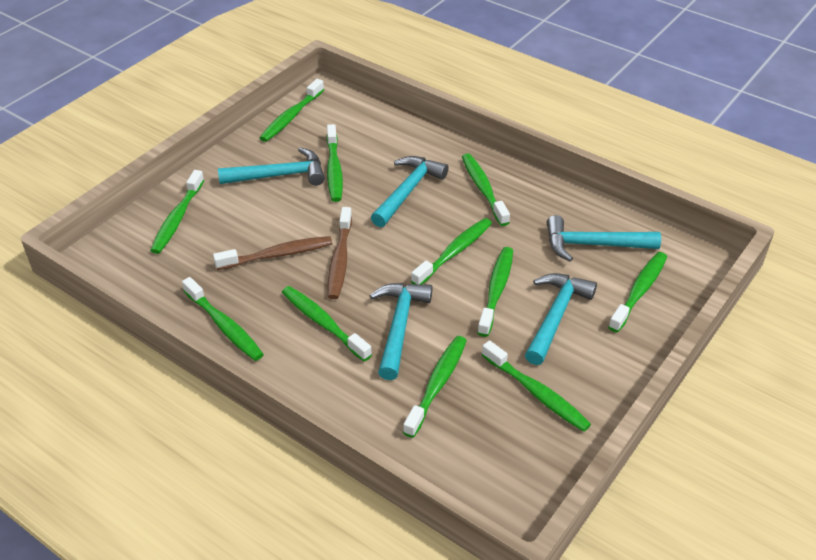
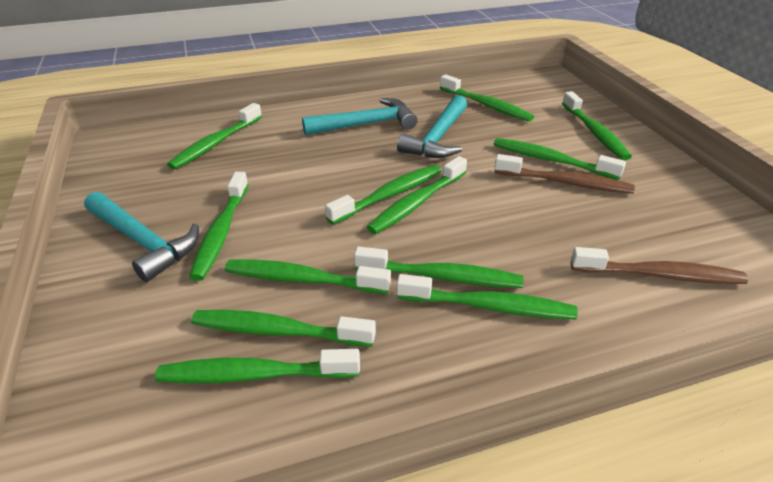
green toothbrush: [150,170,204,254] [182,277,264,361] [260,79,324,142] [282,286,372,361] [326,124,343,202] [403,336,467,438] [411,218,492,285] [462,153,510,226] [477,247,513,337] [482,340,591,432] [608,252,667,332] = 11 -> [155,349,360,383] [167,103,262,169] [189,172,249,281] [191,310,376,347] [225,260,391,294] [325,165,441,224] [354,246,523,288] [367,156,467,234] [397,274,578,319] [440,74,534,122] [494,138,626,180] [562,91,632,160] = 12
turquoise hammer: [218,147,325,186] [370,283,432,380] [371,156,449,227] [525,273,597,365] [547,215,661,262] = 5 -> [84,192,199,282] [302,98,418,135] [397,95,467,158] = 3

